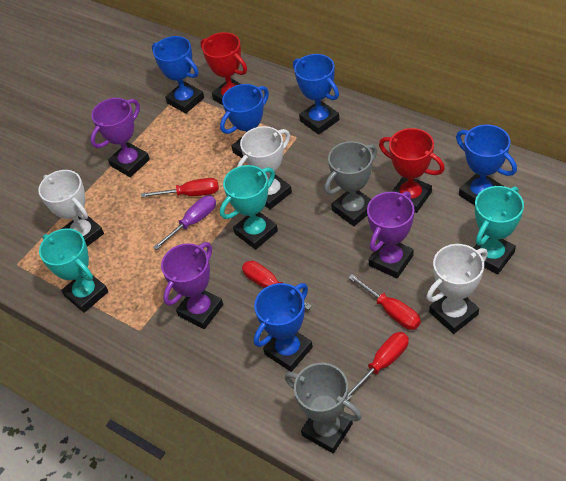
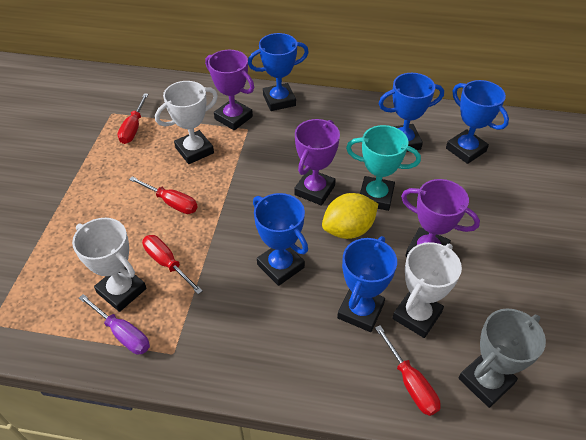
grey trophy: [285,363,362,453] [324,141,377,226] = 2 -> [458,308,546,408] = 1
red trophy: [200,32,247,105] [379,128,445,213] = 2 -> none = 0
turquoise trophy: [39,228,108,313] [220,165,278,250] [474,186,524,274] = 3 -> [346,125,421,211] = 1
yellow lemon: none = 0 -> [322,193,378,239] = 1

